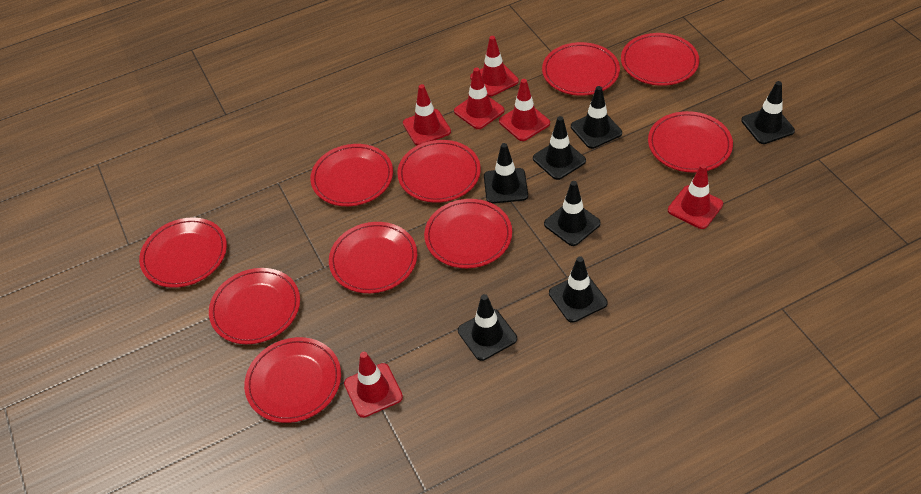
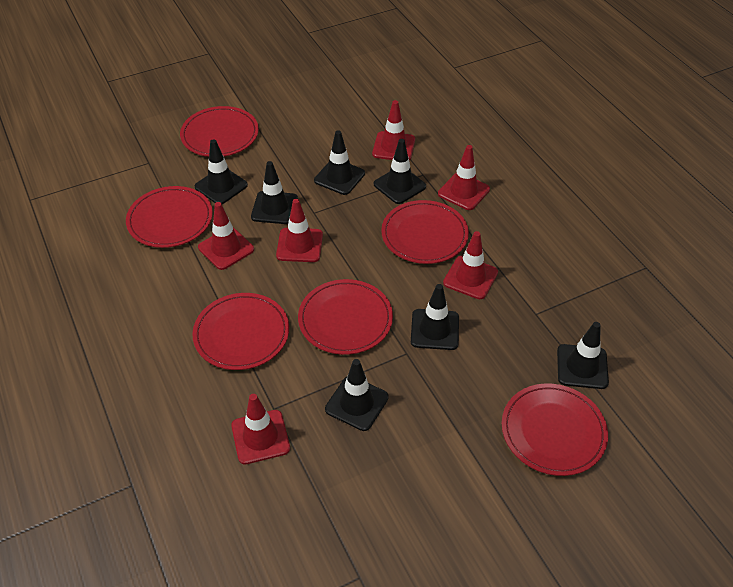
red plate: [139,217,227,288] [209,268,300,344] [244,337,341,423] [310,144,393,206] [329,222,417,293] [397,140,481,203] [424,199,512,268] [542,42,620,96] [621,33,699,86] [648,111,733,173] = 10 -> [126,186,213,248] [180,106,259,157] [192,293,289,370] [298,279,393,355] [381,200,469,264] [502,383,608,476] = 6

